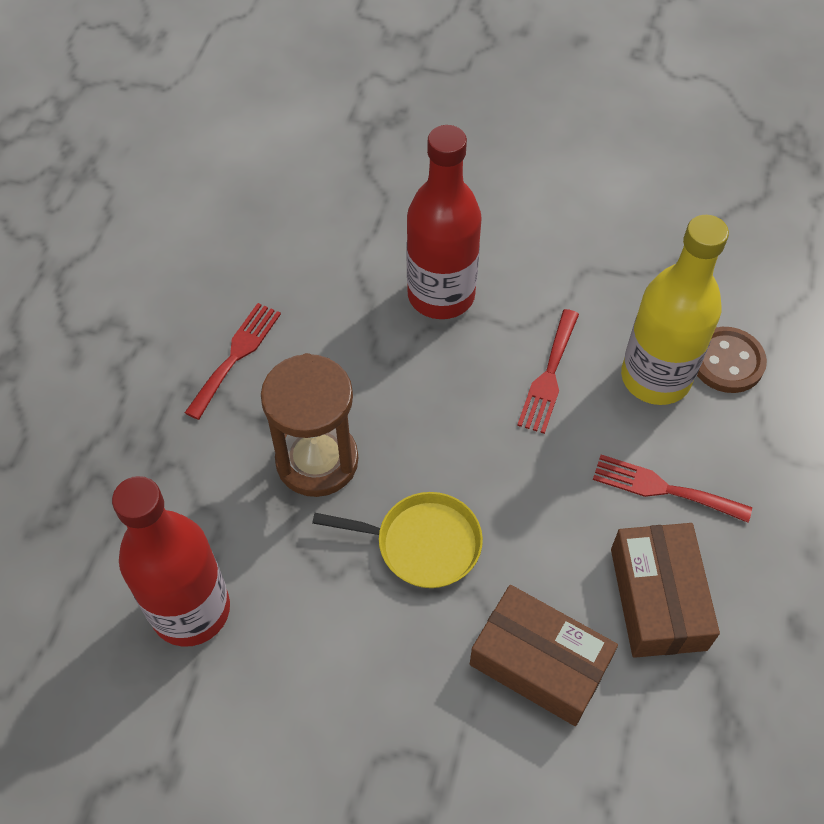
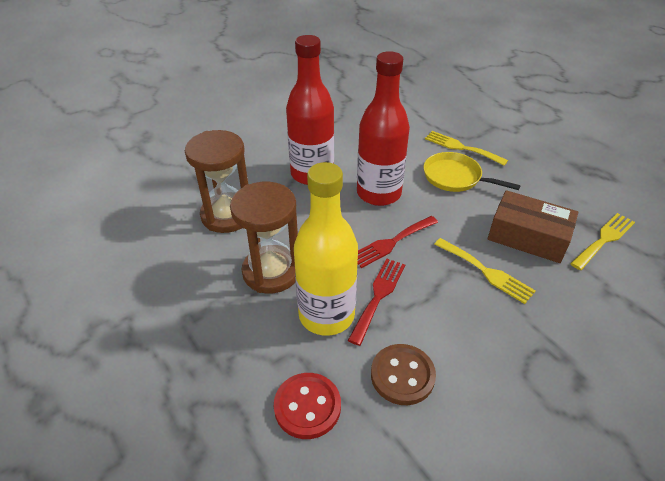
brown box: [470,585,618,726] [611,523,720,658] = 2 -> [488,190,578,263] = 1
brown hourglass: [261,353,358,497] = 1 -> [185,130,248,233] [230,182,298,294] = 2
red button: none = 0 -> [274,373,341,439] = 1
red fork: [185,303,281,420] [517,309,579,434] [593,455,752,523] = 3 -> [348,259,405,346] [357,216,438,268] = 2
yellow fork: none = 0 -> [425,131,508,166] [434,238,536,304] [570,213,635,270] = 3

